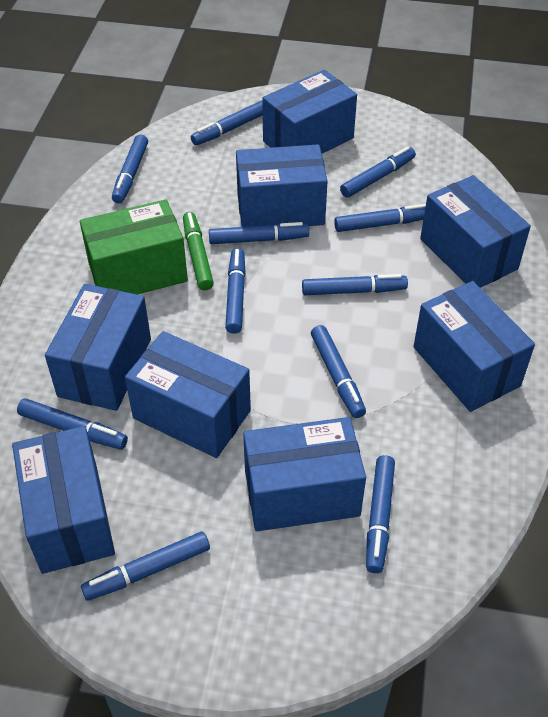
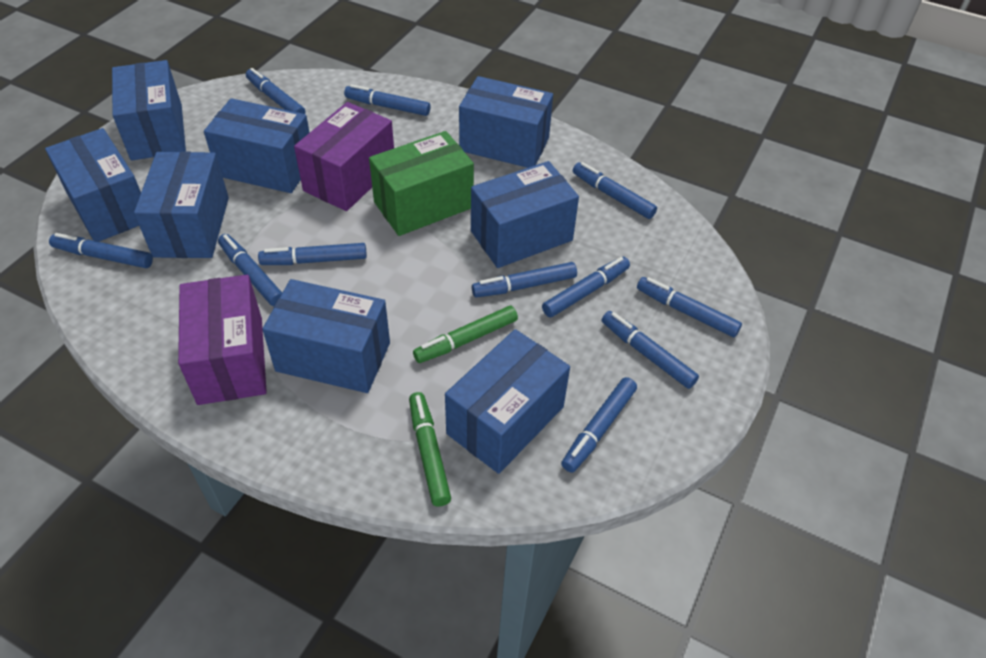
green marker: [183,212,214,290] = 1 -> [409,392,451,507] [413,306,518,363] = 2
purple box: none = 0 -> [178,275,267,405] [294,102,394,211] = 2

